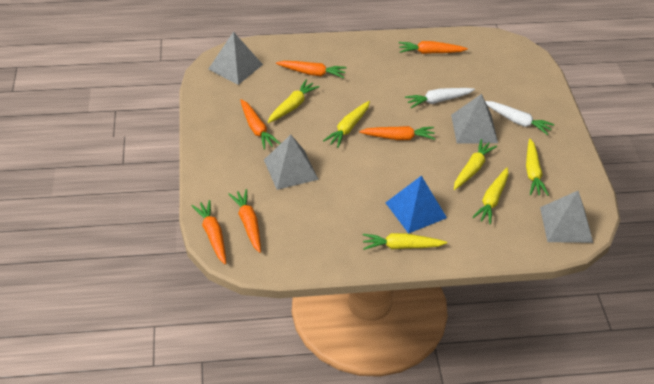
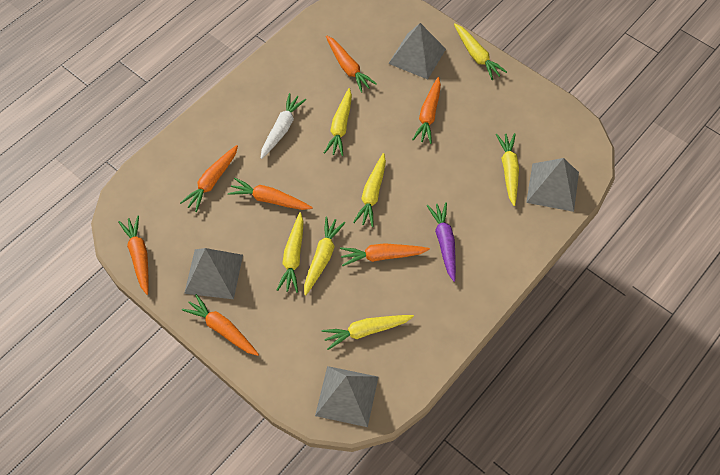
blue pyramid: [386,176,447,234] = 1 -> none = 0
orange carrot: [191,200,226,264] [229,189,261,253] [240,99,281,150] [276,61,347,78] [359,126,436,140] [399,41,468,54] = 6 -> [118,216,149,295] [180,145,238,212] [182,294,259,356] [228,178,313,210] [326,36,377,93] [340,243,430,266] [412,77,441,144] = 7
purple carrot: none = 0 -> [427,202,456,282] = 1
white carrot: [405,88,475,108] [485,101,555,135] = 2 -> [261,93,306,159] = 1
yellow carrot: [268,80,320,123] [323,101,370,148] [362,233,447,250] [454,139,497,190] [472,168,509,225] [526,139,549,196] = 6 -> [277,212,304,293] [304,217,345,296] [322,315,414,350] [324,88,352,156] [353,153,386,227] [454,24,507,80] [496,133,519,206] = 7

